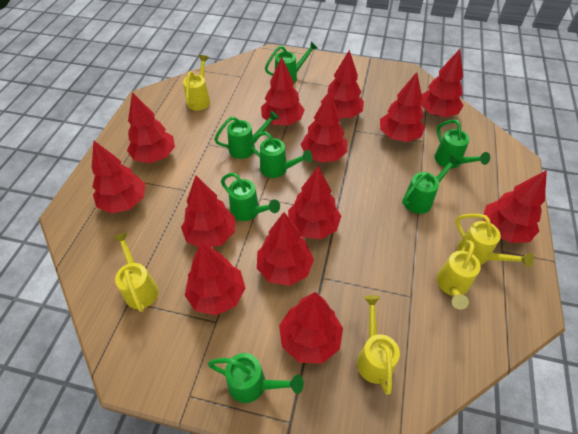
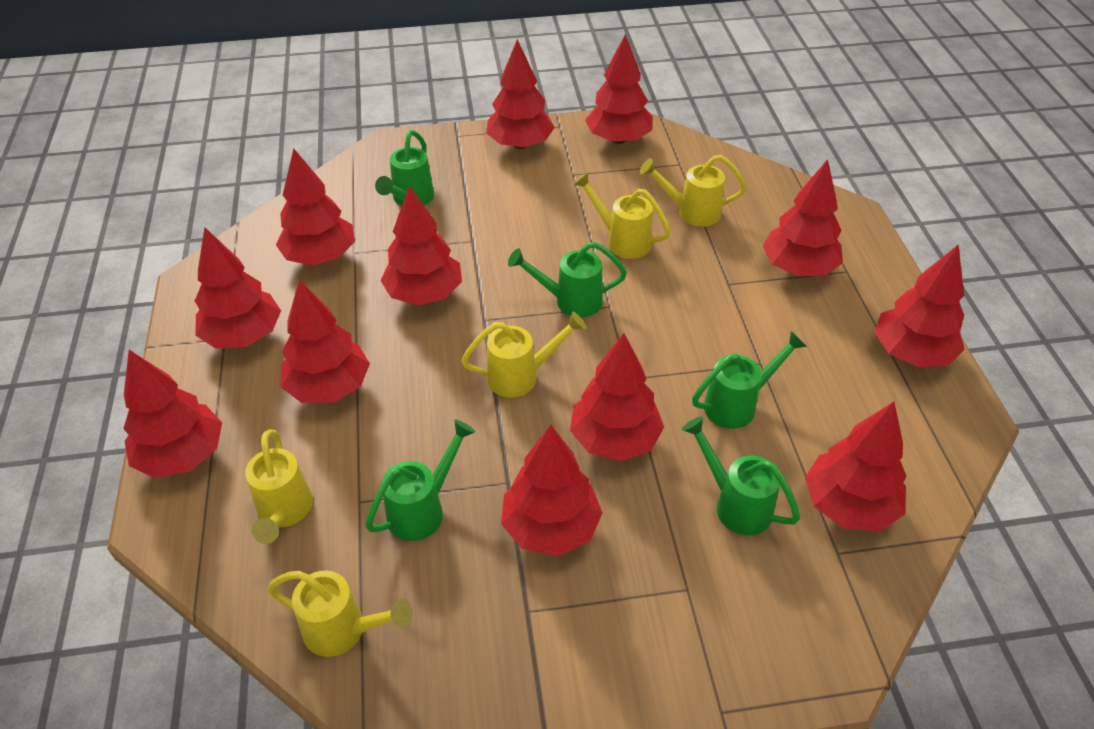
green watering can: [208,353,304,403] [214,110,279,159] [221,173,280,221] [249,132,312,178] [265,41,318,83] [402,155,460,214] [434,119,490,168] = 7 -> [365,420,475,541] [375,130,434,206] [508,242,627,317] [682,416,800,535] [692,331,807,429] = 5
red tree: [92,141,145,213] [127,92,175,163] [181,175,235,247] [185,241,245,315] [257,212,314,286] [261,57,305,126] [279,292,343,364] [288,166,341,239] [301,91,347,162] [321,50,364,118] [380,72,425,142] [420,49,464,117] [483,170,547,243] = 13 -> [123,350,222,478] [195,228,281,349] [276,148,355,265] [281,279,370,403] [381,186,462,305] [486,39,555,149] [501,425,603,556] [570,333,664,461] [585,34,653,144] [763,159,843,276] [805,402,907,531] [874,245,965,367] = 12

